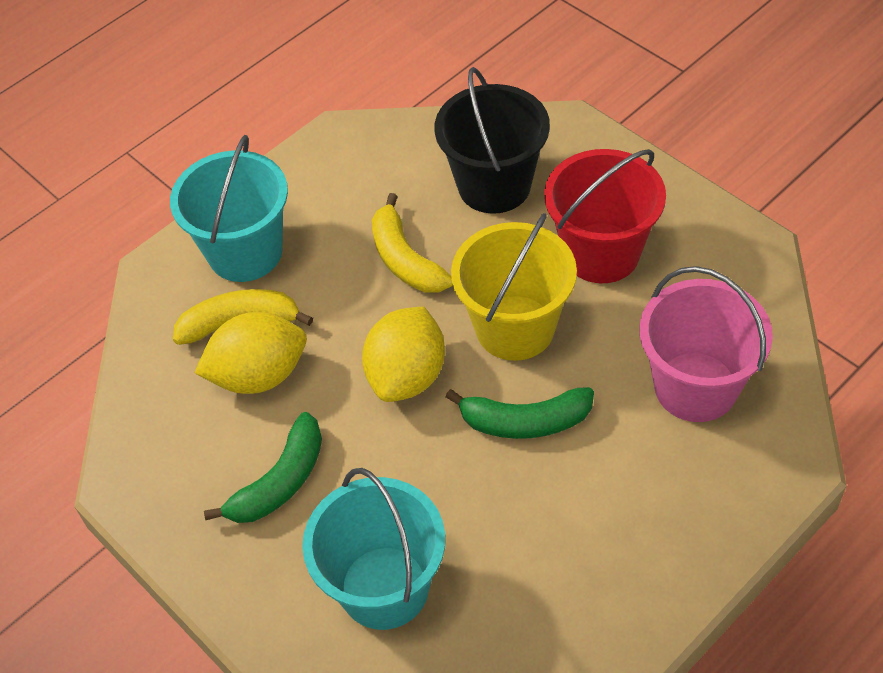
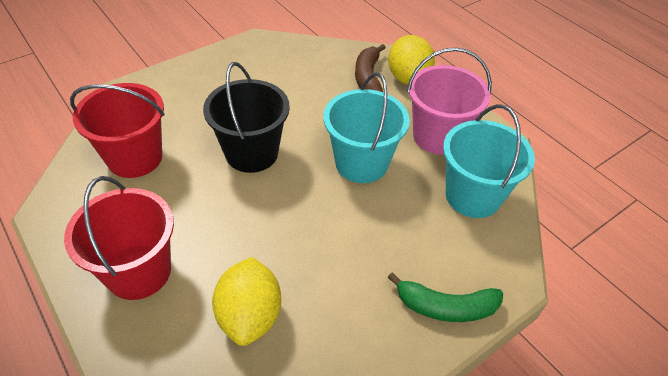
brown banana: none = 0 -> [355,44,386,92] = 1
green banana: [204,412,322,523] [446,387,594,439] = 2 -> [388,272,503,322] = 1
red bucket: [544,149,666,283] = 1 -> [64,176,174,300] [70,83,165,178] = 2
yellow banana: [173,289,313,345] [372,193,453,293] = 2 -> none = 0
yellow bucket: [451,213,577,361] = 1 -> none = 0

